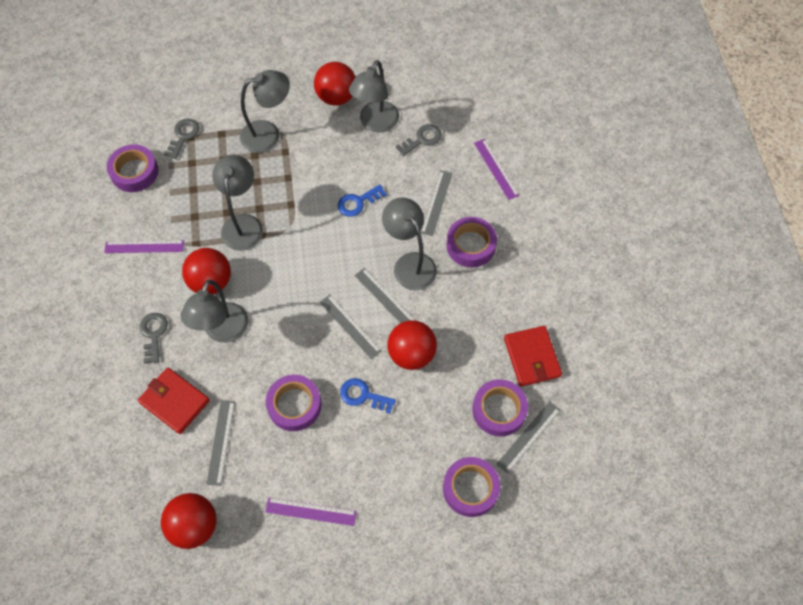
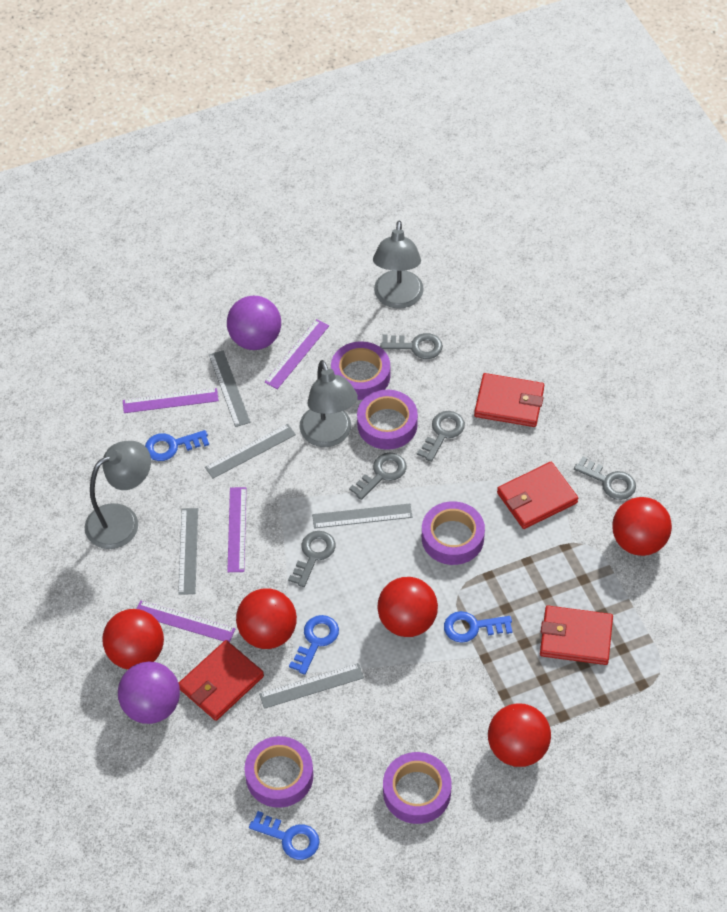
blue key: [338,184,387,217] [340,378,396,414] = 2 -> [145,430,209,461] [249,811,319,860] [289,615,339,675] [444,611,512,643] = 4
grey key: [140,313,168,364] [164,119,199,159] [396,124,442,156] = 3 -> [288,531,335,587] [349,452,406,500] [380,333,443,359] [417,411,465,462] [574,456,636,500] = 5
grey lamp: [180,280,249,343] [212,155,263,251] [240,70,290,153] [349,60,399,132] [382,197,437,290] = 5 -> [84,441,151,549] [299,360,358,447] [373,220,424,309] = 3
purple ball: none = 0 -> [118,662,180,724] [227,296,281,350] = 2
purple ruler: [104,240,184,253] [265,497,357,526] [474,139,520,200] = 3 -> [123,388,219,413] [137,600,235,642] [227,487,246,572] [265,319,329,389] = 4
red ball: [161,493,217,549] [182,248,231,294] [314,62,355,105] [387,320,437,370] = 4 -> [102,609,164,669] [236,588,297,649] [377,577,438,637] [488,703,551,767] [612,497,672,556] = 5
red wallet: [138,368,210,434] [504,326,562,387] = 2 -> [179,640,264,721] [474,373,544,427] [497,462,578,529] [540,606,613,665] = 4

